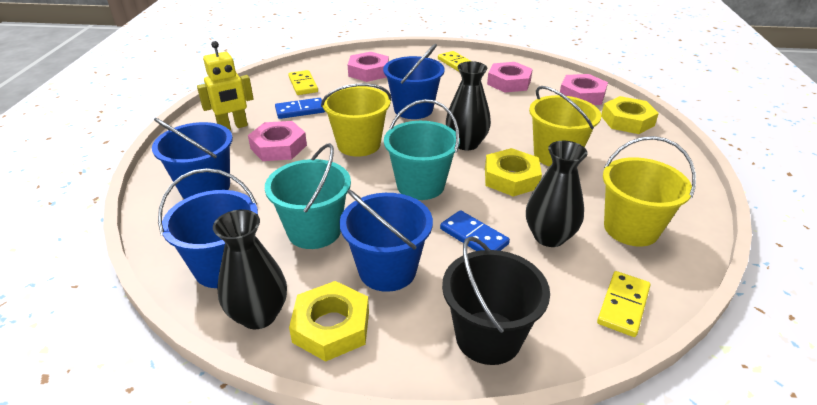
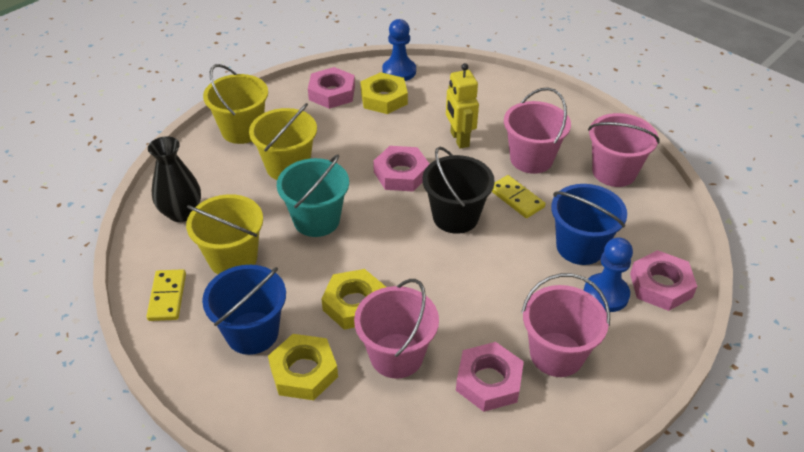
black vase: [213,209,287,329] [446,61,491,150] [526,141,588,247] = 3 -> [148,136,201,222] = 1
blue bucket: [152,118,233,199] [158,168,258,288] [340,190,433,292] [383,44,445,119] = 4 -> [202,265,286,355] [551,184,627,265] = 2
blue domino: [275,98,325,119] [440,210,510,251] = 2 -> none = 0
blue pawn: none = 0 -> [382,19,416,81] [584,237,633,312] = 2
pink bucket: none = 0 -> [354,279,439,379] [504,87,571,174] [521,273,610,377] [588,113,660,187] = 4
turquoise bucket: [265,143,351,249] [384,99,460,200] = 2 -> [277,154,349,237] = 1
yellow domino: [288,70,318,95] [438,51,471,72] [597,271,651,337] = 3 -> [146,269,186,321] [492,175,546,218] = 2

